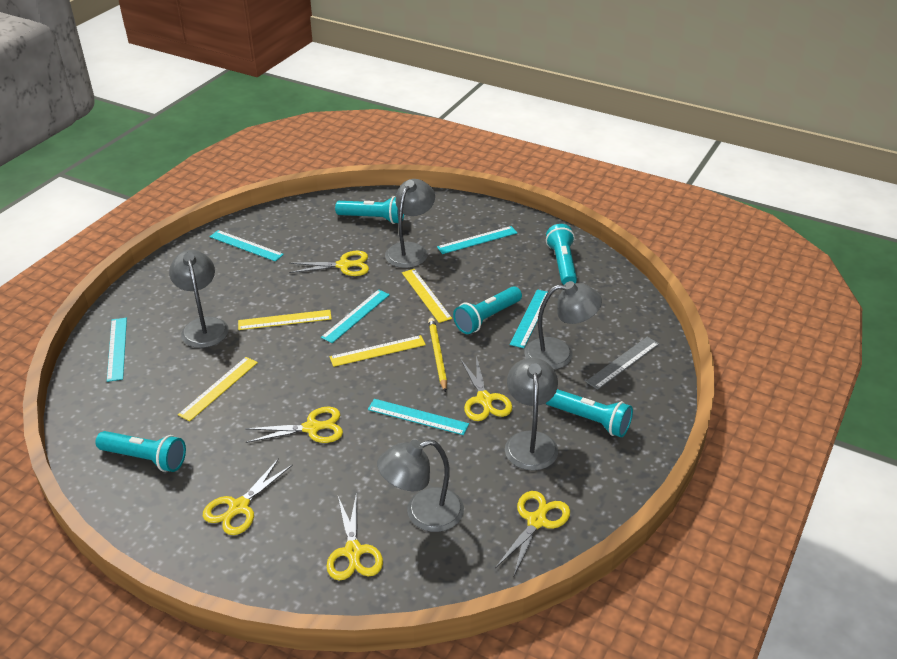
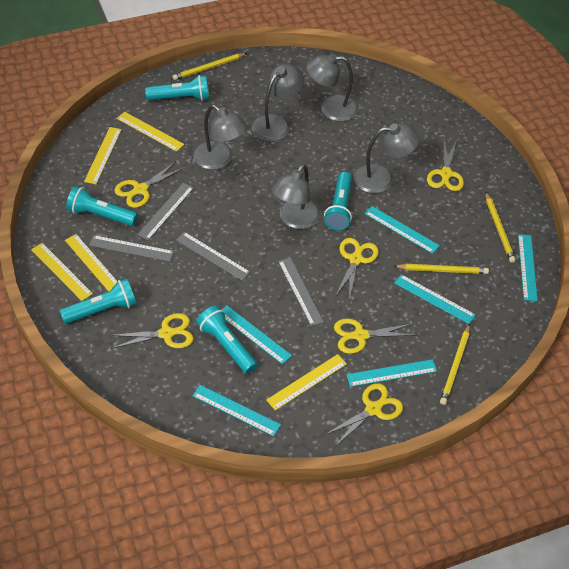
grey ruler: [585,337,659,390] = 1 -> [89,235,174,262] [137,183,194,240] [176,232,250,281] [278,258,324,326] = 4
yellow pencil: [428,318,447,392] = 1 -> [173,53,247,80] [393,264,489,274] [440,324,470,405] [485,192,516,263] = 4
yellow ruler: [178,357,258,421] [238,310,332,330] [330,335,426,367] [402,269,452,323] = 4 -> [31,243,93,301] [65,234,118,291] [84,127,122,184] [117,112,184,152] [266,354,347,410] = 5

